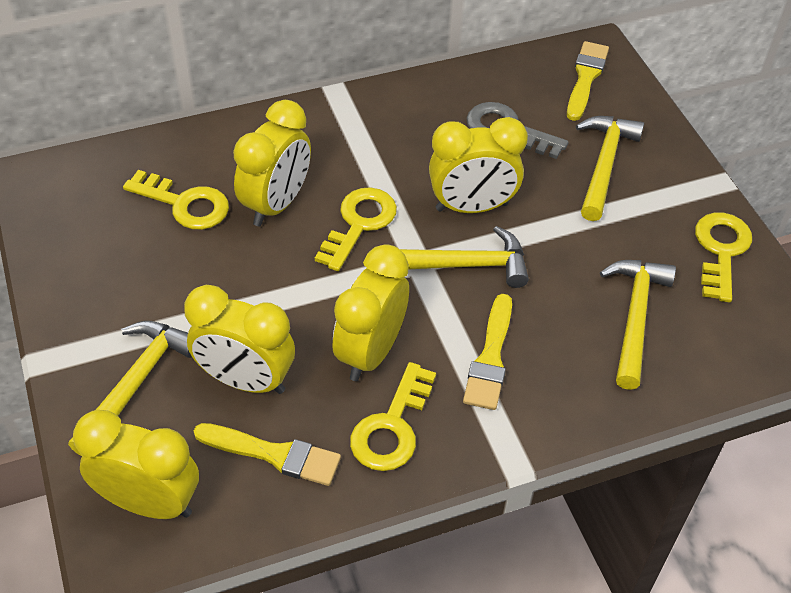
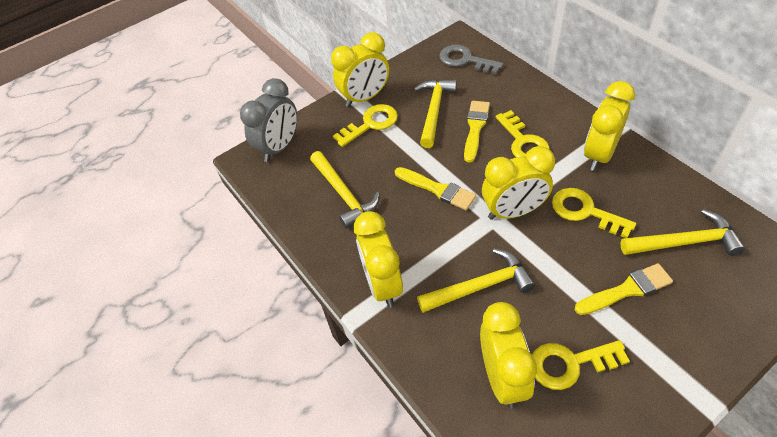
grey clock: none = 0 -> [240,78,297,162] = 1

